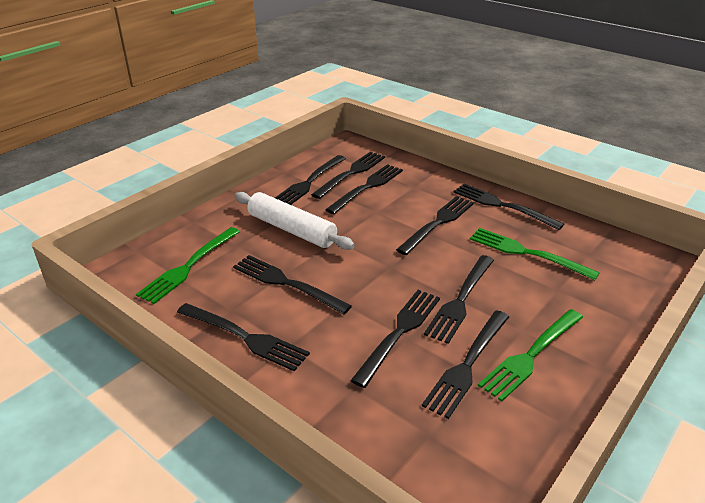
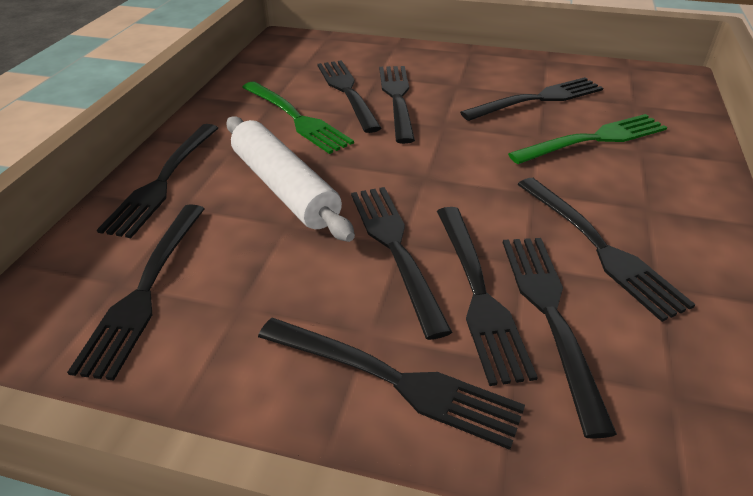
green fork: [136,227,240,304] [470,228,600,280] [478,309,583,402] = 3 -> [242,81,354,154] [508,114,667,164] = 2

